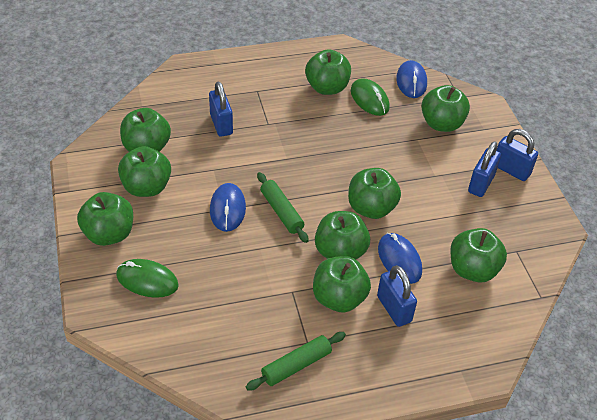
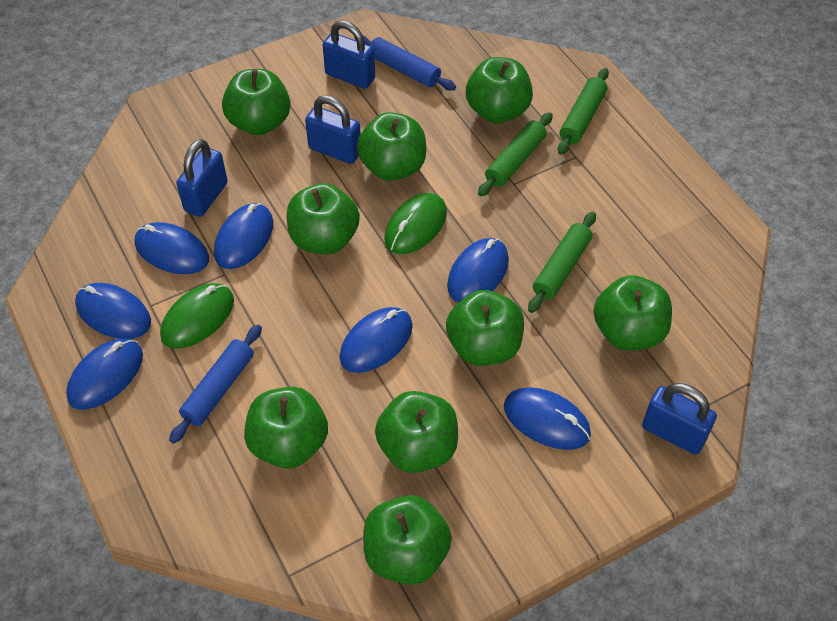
blue mouse: [210,183,246,232] [378,233,422,284] [396,60,427,98] = 3 -> [66,339,143,410] [75,283,151,339] [135,222,209,274] [214,203,273,269] [340,307,413,373] [447,238,509,302] [504,387,591,450] = 7
blue rolling pin: none = 0 -> [169,325,262,444] [355,35,456,91] = 2
green rolling pin: [246,332,346,391] [257,172,309,243] = 2 -> [478,112,553,196] [528,212,596,313] [558,68,609,155] = 3

